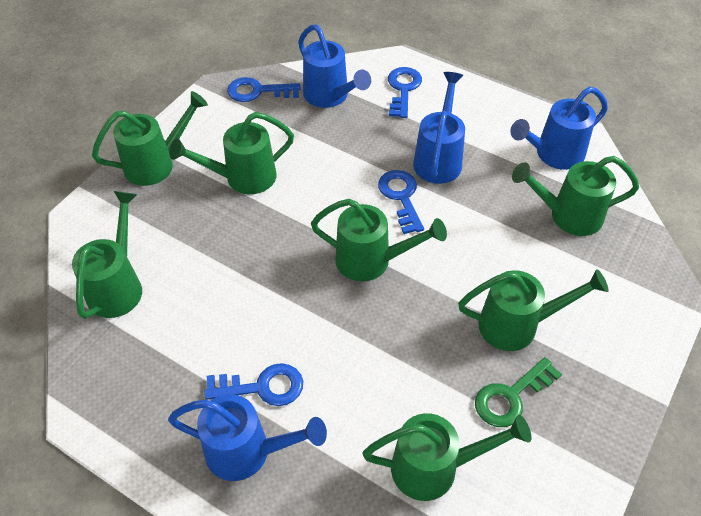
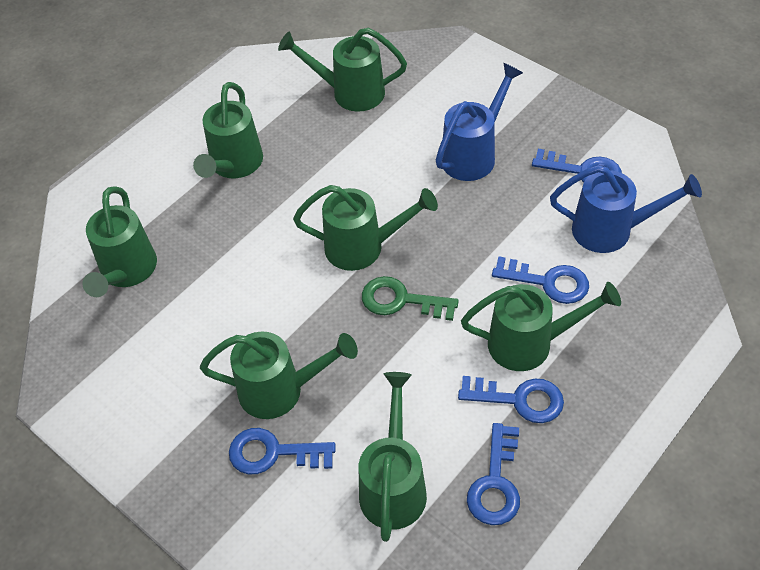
blue key: [204,363,303,406] [227,77,301,102] [378,170,424,234] [388,67,422,118] = 4 -> [229,428,336,475] [458,376,564,423] [467,423,520,525] [492,256,589,304] [532,149,622,183] = 5
blue watering can: [168,394,327,481] [298,25,371,108] [413,72,465,184] [510,87,608,170] = 4 -> [436,63,523,181] [550,165,702,253] = 2

